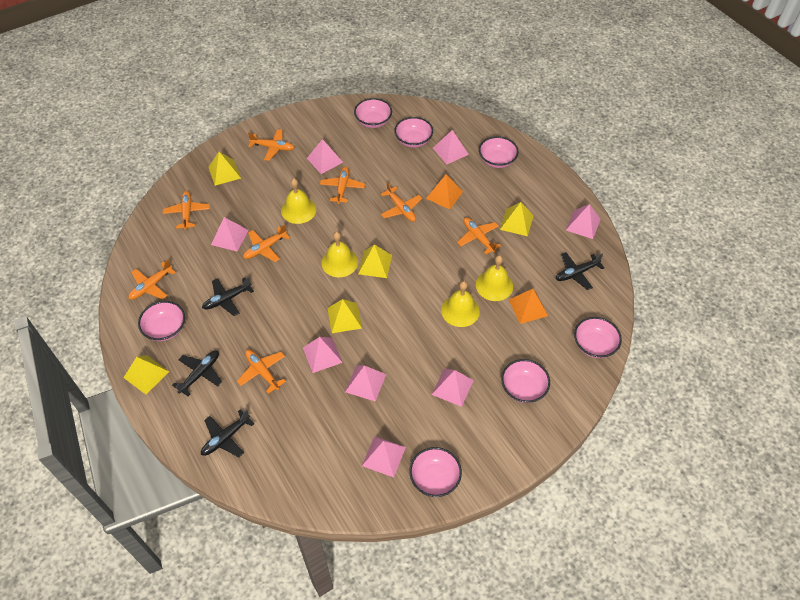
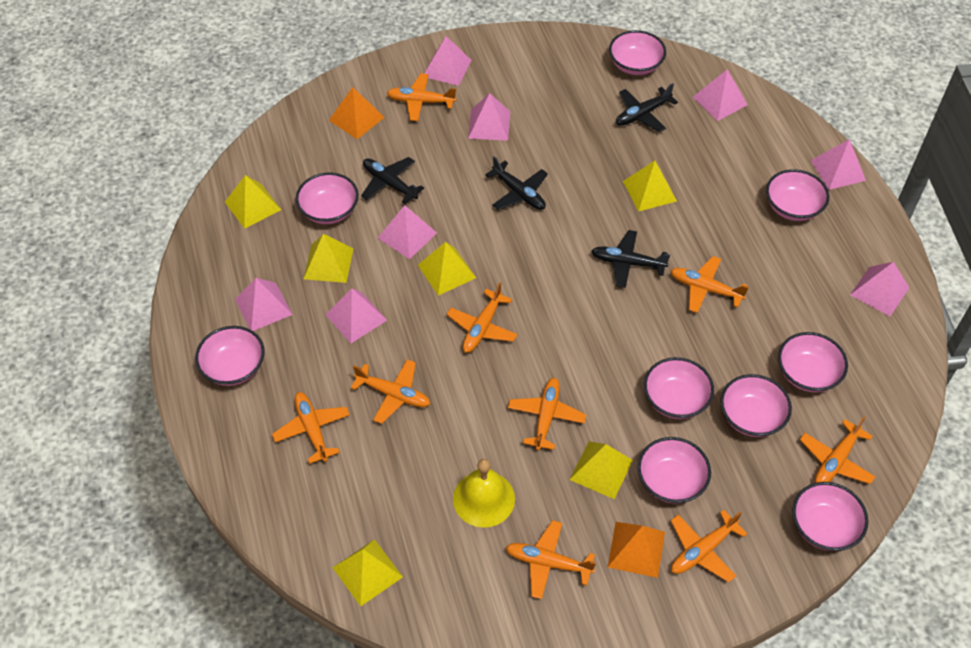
orange plane: [128,259,176,300] [163,191,210,230] [237,349,286,394] [243,225,290,262] [248,129,295,161] [320,166,365,204] [381,182,422,222] [457,217,501,255] = 8 -> [272,392,350,464] [351,359,430,424] [387,73,457,121] [447,283,518,353] [506,520,596,599] [508,378,586,451] [671,256,749,313] [671,510,747,583] [800,417,875,484] = 9
pink bowl: [138,301,185,341] [354,98,392,128] [394,117,433,148] [409,447,462,497] [479,136,519,168] [501,359,550,403] [574,317,622,358] = 7 -> [195,326,265,386] [296,173,359,224] [609,30,666,75] [638,437,711,503] [644,357,714,419] [720,374,792,437] [766,169,829,221] [778,332,848,392] [792,482,869,551] = 9
yellow bell: [281,178,316,224] [321,232,358,277] [441,281,480,327] [476,255,513,301] = 4 -> [453,459,515,528] = 1
yellow pyramid: [123,355,169,394] [208,152,241,186] [328,299,362,333] [358,245,392,278] [500,202,534,236] = 5 -> [225,175,281,229] [304,234,354,283] [333,539,403,606] [418,242,476,296] [570,441,633,499] [623,161,677,212] = 6

